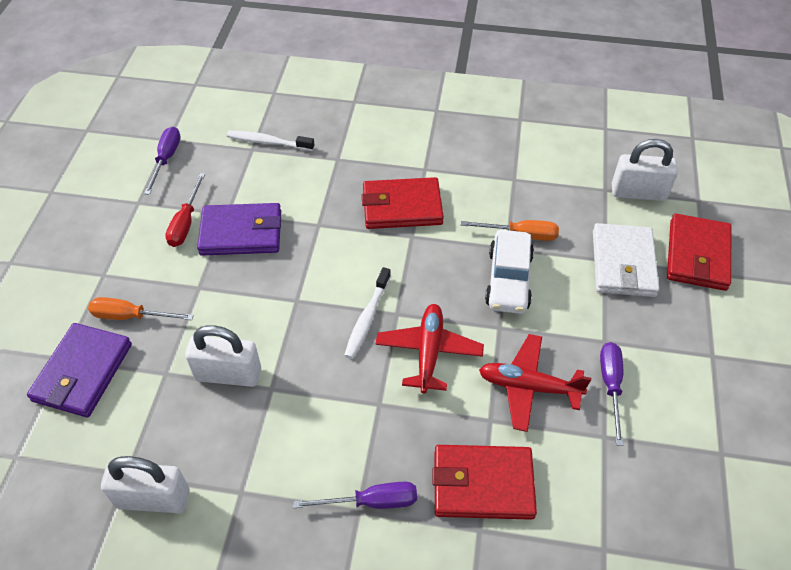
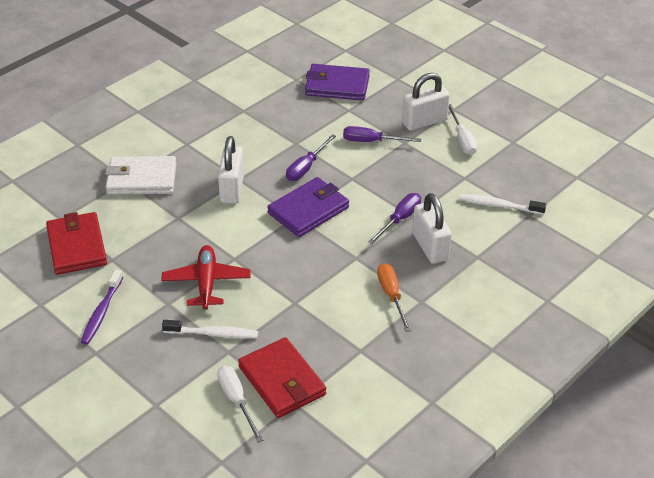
orange screwdriver: [88,297,194,320] [461,220,559,241] = 2 -> [377,263,411,332] = 1
purple toothbrush: none = 0 -> [81,269,123,345] = 1
red plane: [376,304,484,394] [479,334,591,432] = 2 -> [161,245,251,309] = 1
red screwdriver: [165,173,205,247] = 1 -> none = 0
red wallet: [362,177,444,229] [432,445,537,520] [667,214,731,291] = 3 -> [46,212,107,275] [238,337,326,418] = 2
white car: [485,230,534,314] = 1 -> none = 0
white screwdriver: none = 0 -> [217,366,263,443] [449,104,477,155] = 2

